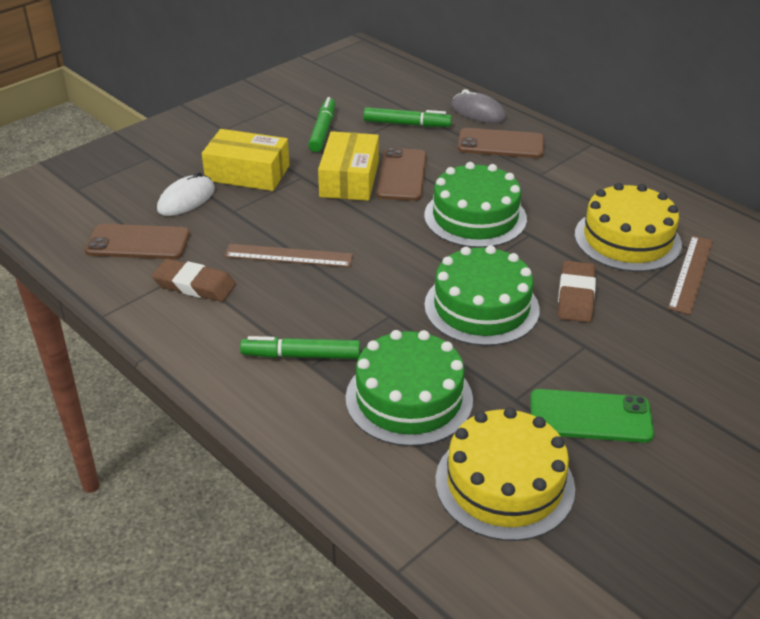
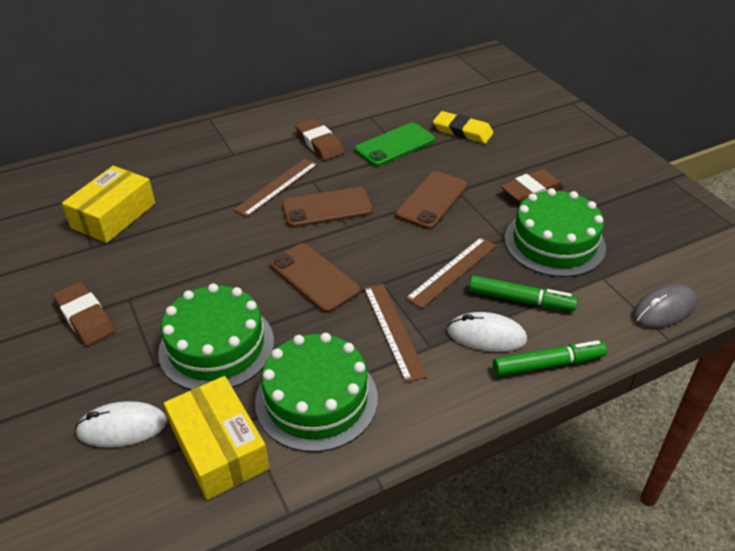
brown eraser: [152,259,236,302] [558,261,596,323] = 2 -> [53,282,115,346] [295,119,344,160] [501,169,564,204] = 3
brown ruler: [224,244,353,267] [668,236,713,315] = 2 -> [234,159,318,217] [364,283,427,383] [405,237,497,309] = 3
green marker: [240,336,360,359] [308,97,335,152] [363,107,452,127] = 3 -> [469,275,578,311] [493,340,607,376] = 2
white mouse: [157,172,215,216] = 1 -> [75,401,167,447] [447,312,527,352] = 2
yellow cake: [435,407,575,541] [575,183,682,272] = 2 -> none = 0
yellow eraser: none = 0 -> [433,111,494,144] = 1

